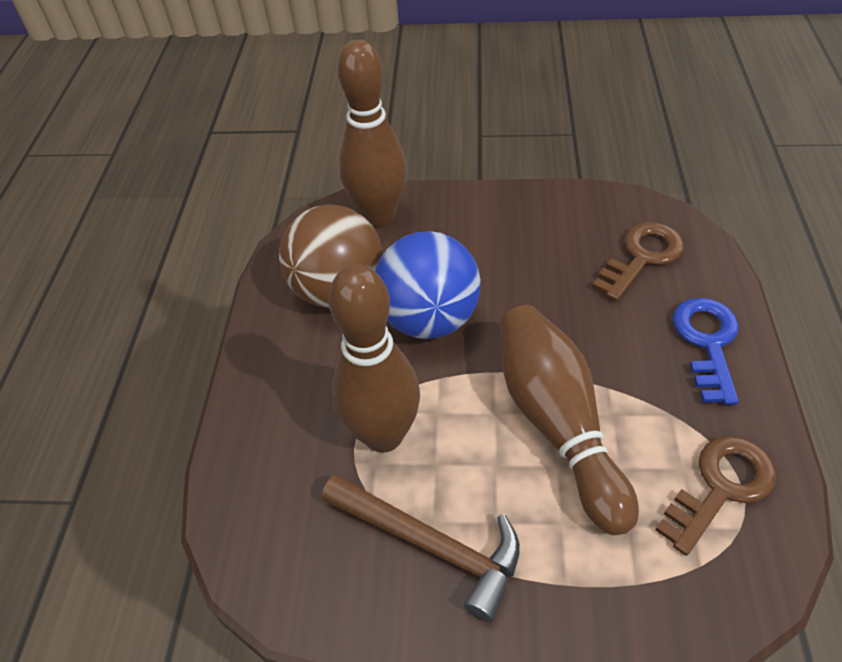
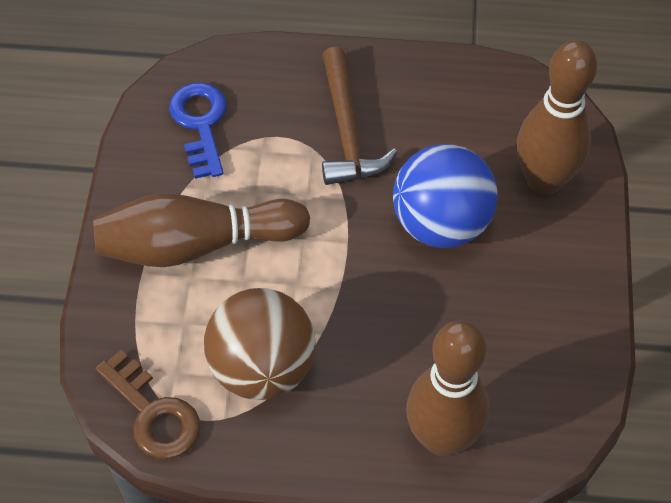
brown key: [592,222,684,301] [655,436,776,556] = 2 -> [96,350,200,459] = 1

